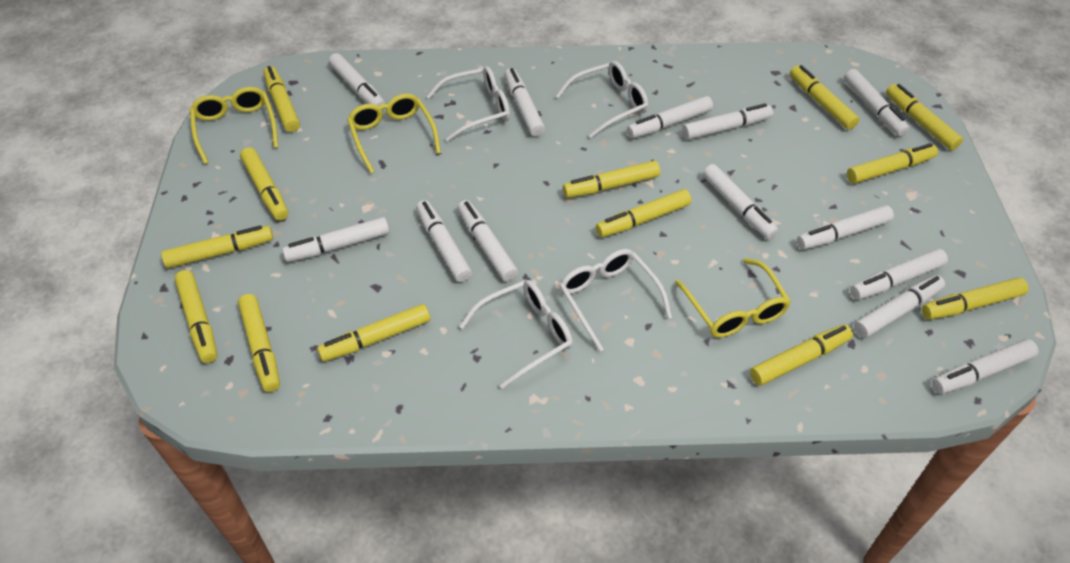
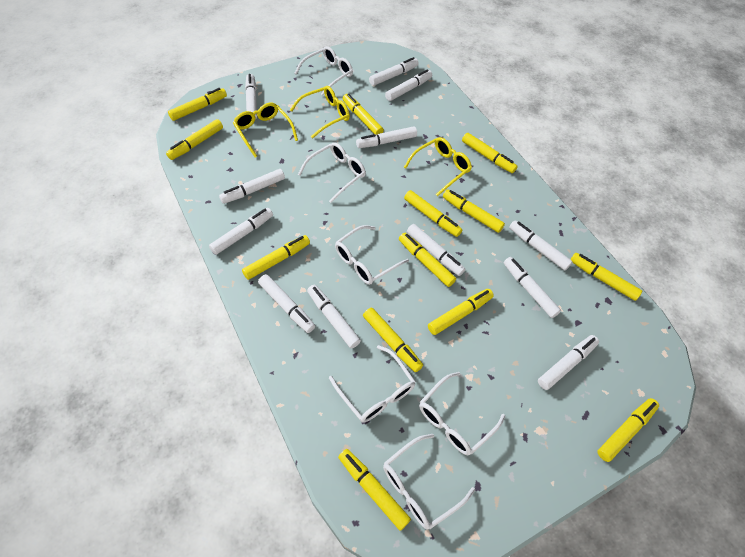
white glasses: [426,66,510,141] [459,280,573,389] [556,61,648,138] [559,249,672,351] = 4 -> [294,46,353,96] [298,142,366,203] [329,345,416,423] [335,225,409,285] [383,434,475,530] [419,372,505,455] = 6
white marker: [282,217,389,262] [329,53,386,110] [416,200,472,282] [458,200,518,281] [504,68,545,137] [627,96,713,138] [682,103,773,140] [703,164,778,239] [797,205,894,250] [844,69,910,137] [850,249,948,300] [854,275,945,338] [932,339,1038,394] = 13 -> [209,208,273,255] [219,169,285,204] [245,74,257,119] [258,274,315,333] [307,285,361,349] [356,126,417,148] [369,57,419,86] [385,69,432,101] [407,224,465,276] [504,257,561,318] [509,220,573,270] [538,335,599,390] = 12

